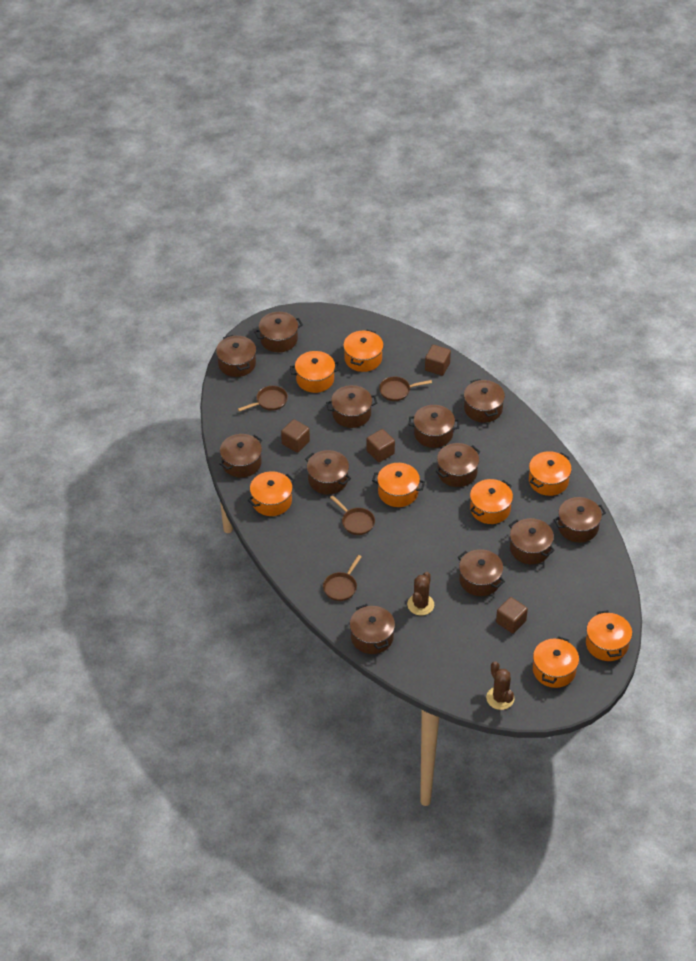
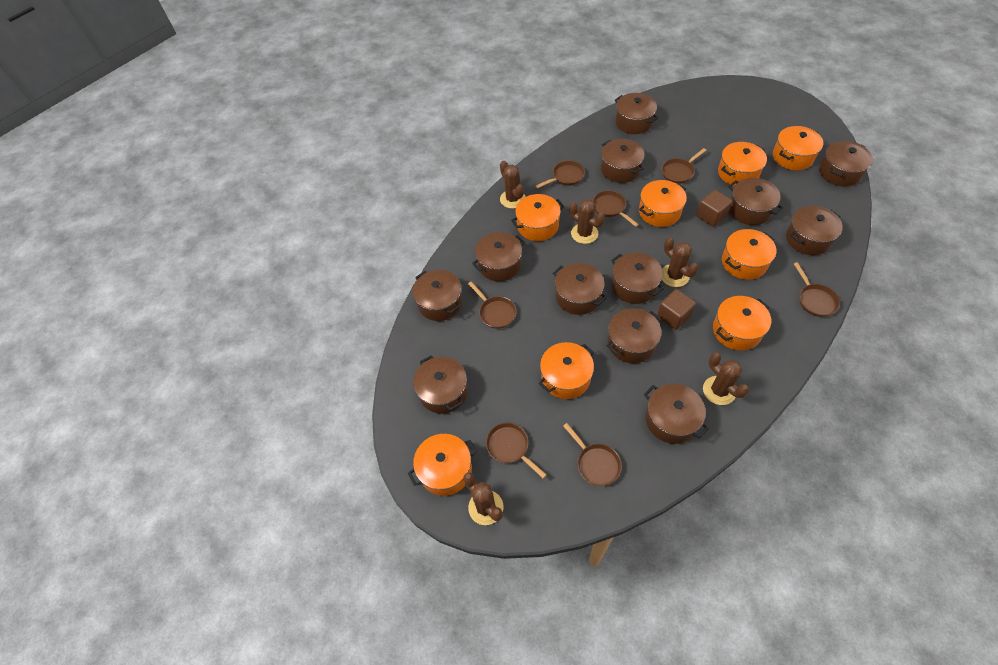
brown cactus: [407,572,434,615] [486,661,514,710] = 2 -> [463,473,504,525] [500,161,525,209] [569,199,605,244] [662,237,698,287] [703,353,749,405] = 5
brown cube: [281,419,310,453] [366,429,395,462] [425,345,451,376] [496,597,528,633] = 4 -> [657,289,696,330] [696,190,732,227] = 2
brown pan: [238,386,288,412] [323,555,362,601] [330,495,375,535] [379,377,432,401] = 4 -> [468,282,516,329] [486,423,547,479] [535,160,585,189] [563,423,622,486] [592,190,639,227] [661,148,706,184] [794,262,840,317] = 7

